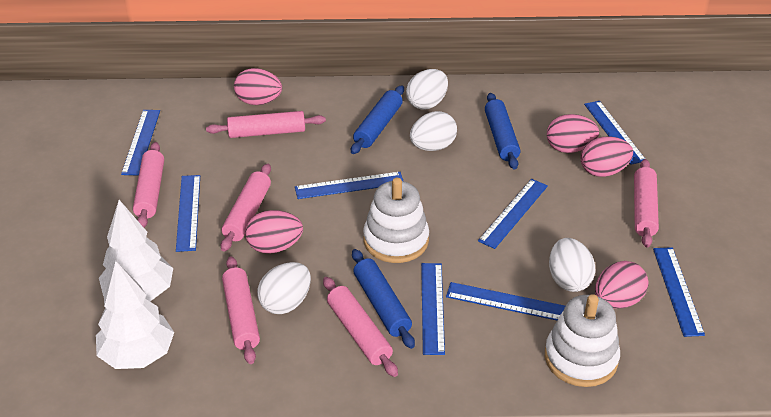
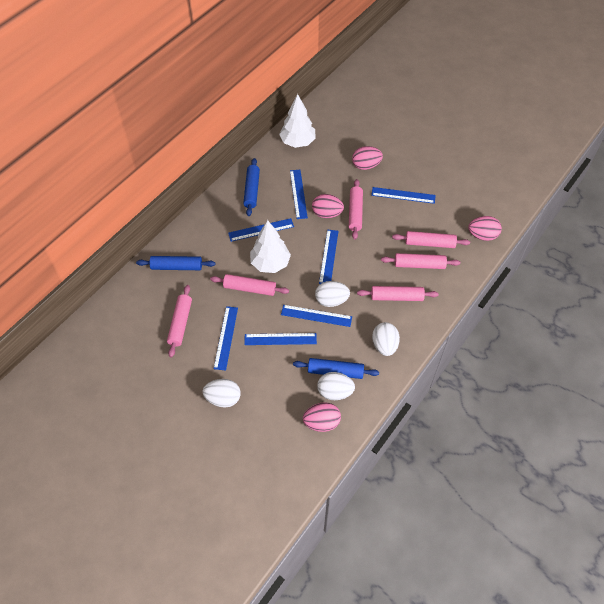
blue ruler: [121,110,160,176] [176,175,200,252] [295,172,403,199] [421,263,445,355] [446,282,565,321] [478,179,548,249] [584,101,645,165] [653,247,705,337] = 8 -> [214,306,238,371] [228,218,294,242] [244,333,317,345] [281,305,352,327] [290,170,308,219] [319,230,338,284] [371,187,436,204] = 7
pink egg: [234,68,282,105] [245,210,303,254] [547,114,599,153] [580,136,633,177] [595,261,648,309] = 5 -> [303,402,341,432] [312,194,344,218] [352,146,383,170] [468,216,502,241] = 4
white stacking toy: [363,178,429,263] [545,294,620,387] = 2 -> none = 0

